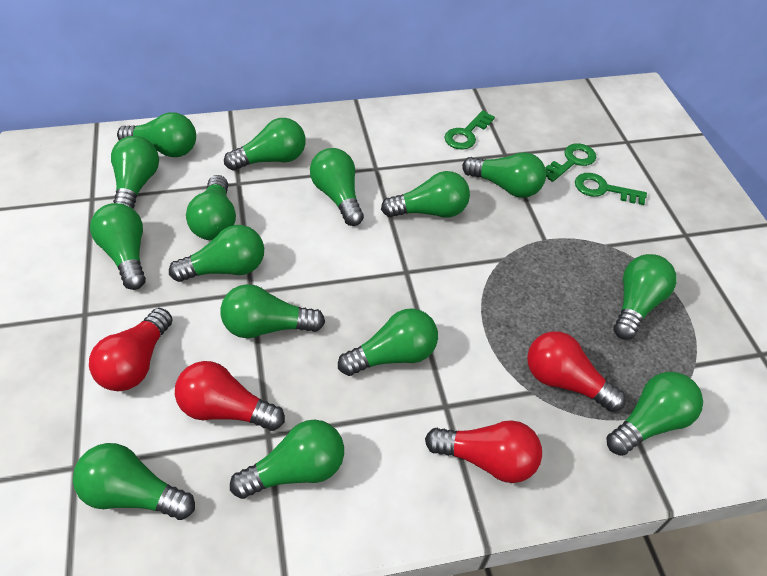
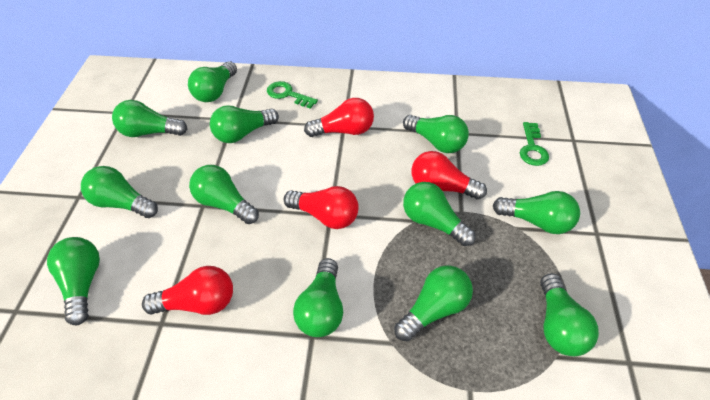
green key: [444,110,495,150] [545,143,596,182] [575,173,647,205] = 3 -> [267,81,318,109] [520,122,549,166] = 2
green light bulb: [73,443,195,520] [90,203,146,290] [111,136,159,208] [117,112,196,157] [169,225,264,282] [186,175,236,240] [221,284,325,338] [224,118,306,171] [230,420,344,499] [310,148,364,226] [338,308,438,376] [381,171,470,218] [462,152,546,198] [607,372,703,456] [614,254,677,340] = 15 -> [47,237,100,325] [81,166,158,218] [112,100,187,137] [188,61,237,102] [189,165,259,224] [210,105,279,143] [293,258,343,337] [394,265,473,342] [403,115,469,153] [403,182,476,246] [493,191,580,234] [540,273,599,356] = 12

